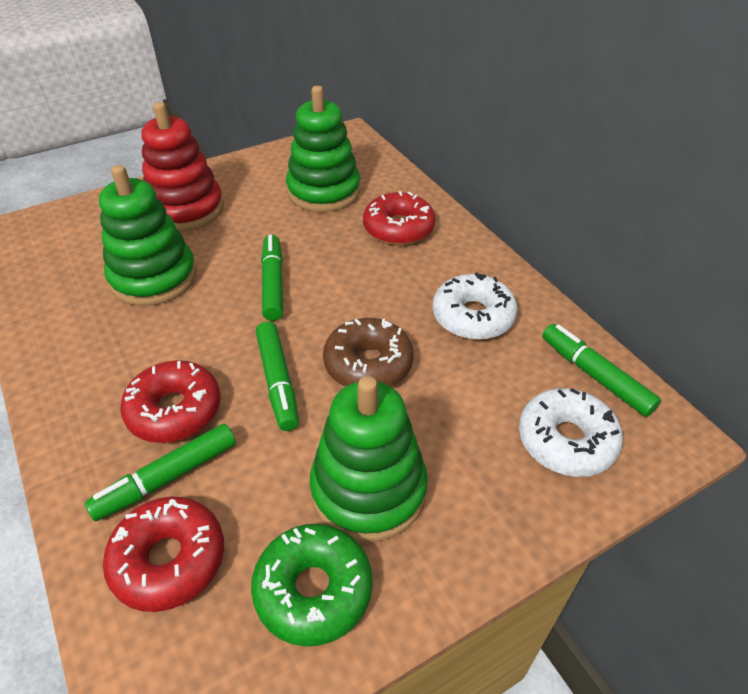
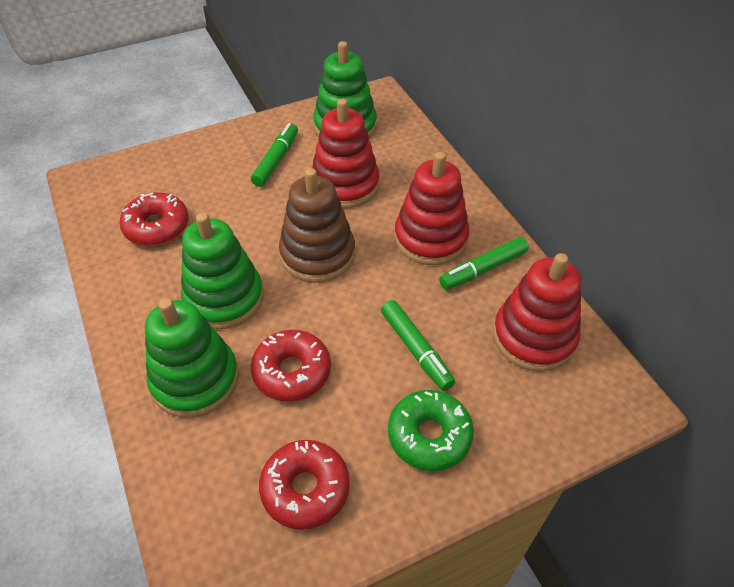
brown donut: [323,318,414,387] = 1 -> none = 0
brown stacking toy: none = 0 -> [279,168,355,283] = 1
green marker: [85,423,236,521] [256,321,299,431] [261,234,283,321] [542,324,661,417] = 4 -> [251,123,298,187] [381,300,455,391] [439,237,529,290] = 3
red stacking toy: [141,102,224,232] = 1 -> [312,99,380,208] [394,152,469,265] [493,253,582,372] = 3
white donut: [432,272,518,340] [519,388,623,477] = 2 -> none = 0

